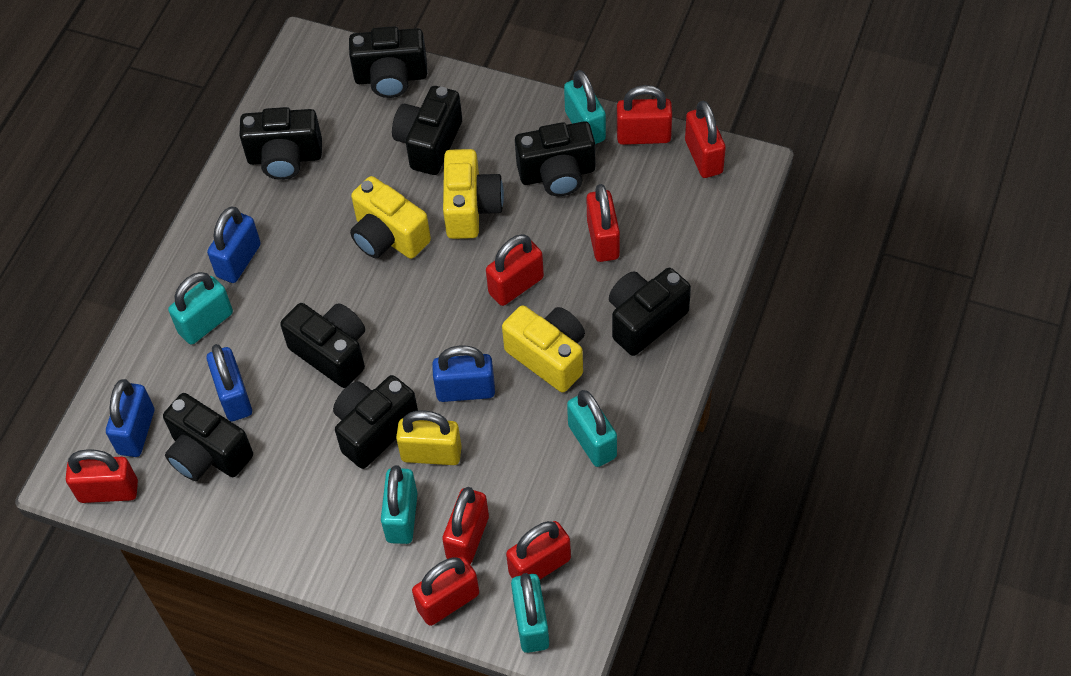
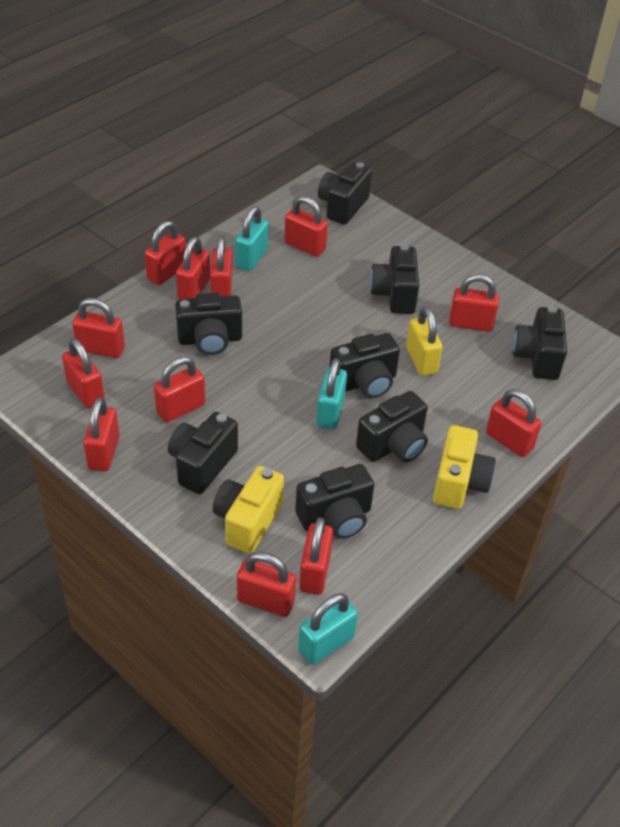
blue padlock: [106,379,154,457] [207,206,261,283] [207,344,252,422] [432,345,495,402] = 4 -> none = 0
red padlock: [66,449,138,503] [412,557,479,626] [442,487,489,564] [486,234,544,306] [506,521,571,579] [586,184,620,262] [617,85,672,145] [685,100,726,178] = 8 -> [62,338,105,409] [72,298,125,358] [83,397,120,471] [144,221,186,285] [154,357,205,422] [176,237,210,299] [210,236,232,296] [237,552,296,617] [284,196,328,257] [299,517,333,595] [449,274,499,332] [486,389,542,457] = 12
turquoise padlock: [168,272,233,345] [381,465,418,544] [511,573,549,653] [564,70,606,144] [567,390,617,467] = 5 -> [235,206,269,271] [298,593,358,665] [316,358,347,430] = 3
yellow camera: [350,176,431,259] [443,149,504,239] [502,305,585,392] = 3 -> [213,466,284,554] [433,425,496,509] = 2

